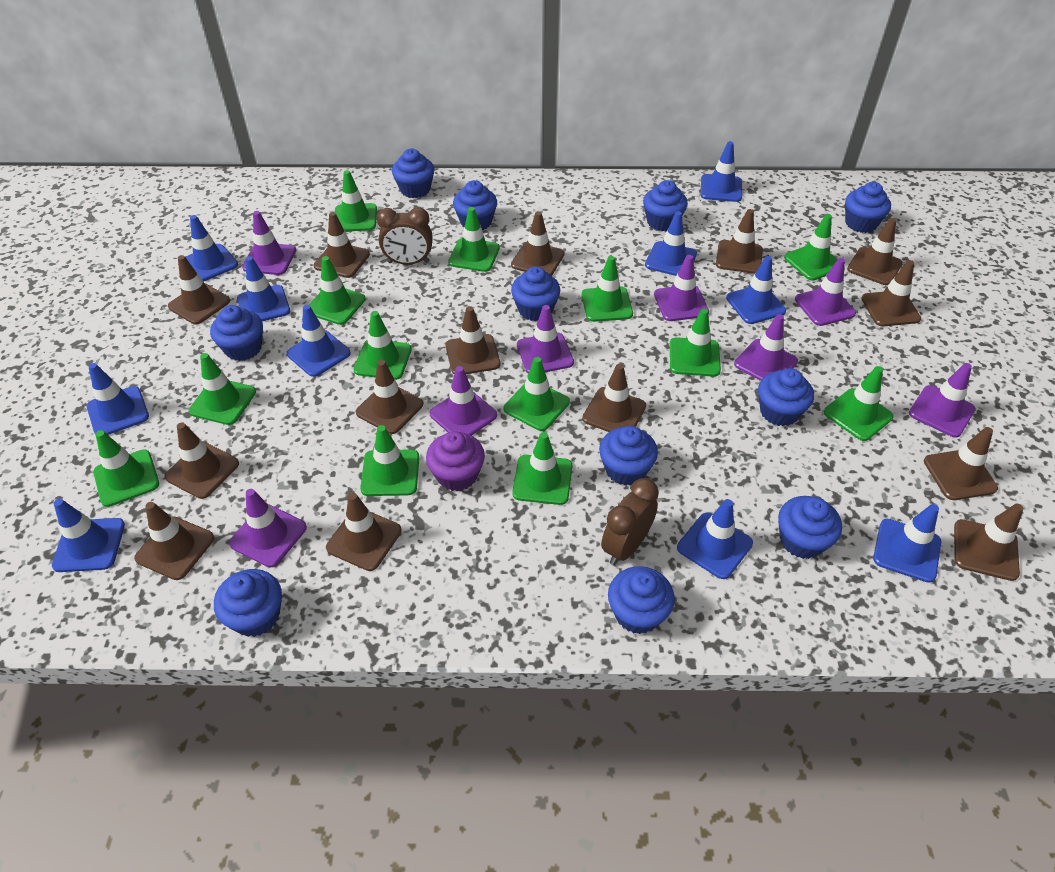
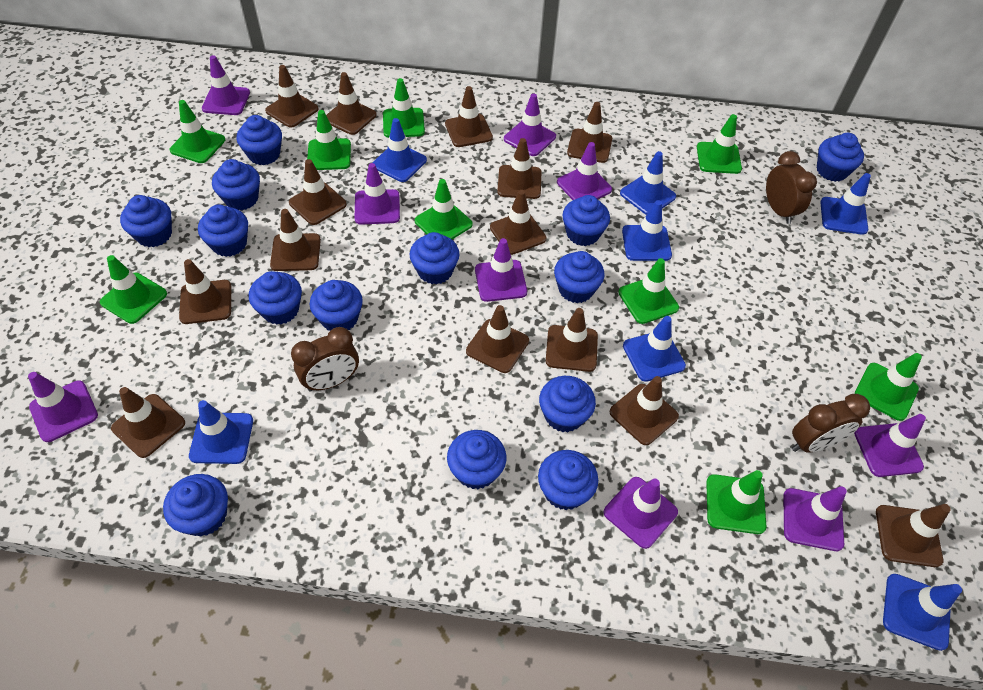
blue cupcake: [210,305,263,361] [214,569,282,637] [392,149,434,198] [453,180,497,230] [511,267,560,321] [599,426,658,486] [608,566,675,634] [643,180,688,231] [758,368,814,426] [778,496,842,559] [845,182,891,233] = 11 -> [120,195,172,247] [163,474,228,536] [198,204,248,257] [212,159,260,211] [237,115,282,165] [249,271,302,325] [309,280,363,331] [410,232,460,285] [447,430,506,489] [538,450,598,510] [539,376,596,432] [554,251,605,303] [563,195,610,246] [817,133,864,182] = 14
blue traffic cone: [52,499,125,572] [87,363,149,435] [185,215,238,282] [237,256,290,321] [287,305,351,377] [645,211,697,276] [677,499,753,579] [701,141,742,202] [726,256,786,324] [873,504,941,583] = 10 -> [189,400,253,464] [373,118,427,182] [620,151,676,214] [622,200,672,261] [623,316,686,382] [820,173,871,235] [883,574,962,651] = 7
brown clock: [377,207,433,265] [601,478,659,565] = 2 -> [291,327,359,392] [766,151,817,224] [792,394,870,453] = 3
green traffic cone: [93,430,159,507] [189,353,256,425] [309,256,366,325] [335,170,377,232] [353,311,412,380] [360,425,419,496] [448,207,500,272] [504,357,570,431] [512,432,573,505] [582,256,633,322] [670,309,721,377] [784,214,838,281] [824,366,894,441] = 13 -> [100,255,167,324] [170,100,225,163] [307,110,351,170] [383,78,425,138] [415,179,473,239] [618,258,679,324] [697,114,742,174] [706,470,767,534] [855,353,922,421] = 9
purple cupcake: [426,431,485,491] = 1 -> none = 0
purple traffic cone: [229,489,307,567] [242,211,296,275] [430,366,497,436] [517,305,574,373] [654,255,709,321] [734,314,798,381] [795,258,856,326] [909,363,976,437] = 8 -> [28,372,98,442] [202,55,250,115] [355,163,400,225] [475,238,527,302] [504,93,556,156] [557,142,612,200] [604,477,678,549] [783,486,847,551] [854,414,926,477] = 9

